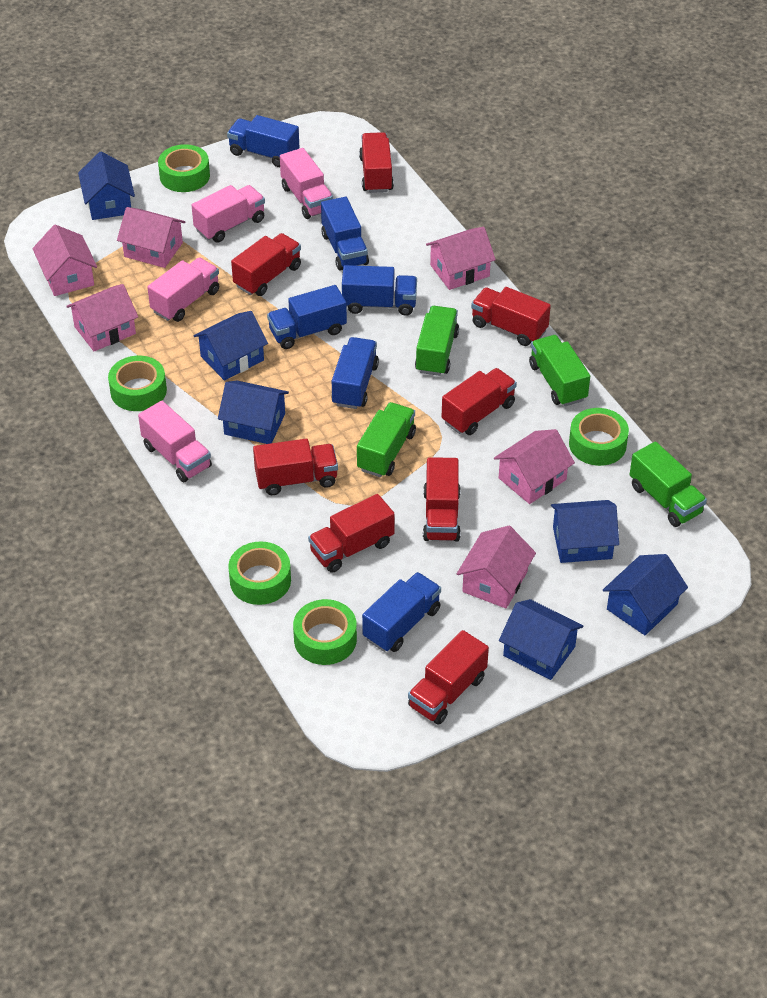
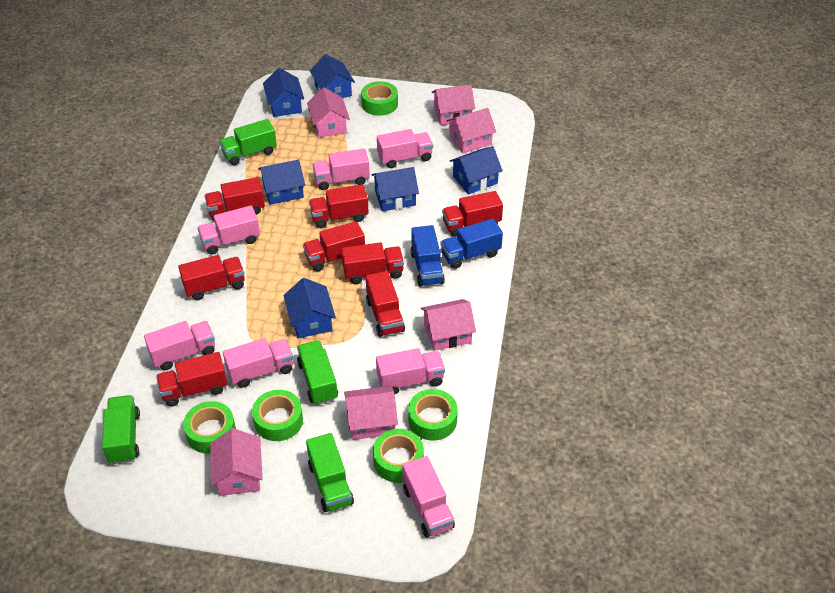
blue truck: [227,115,299,167] [267,285,347,349] [321,197,369,271] [331,337,379,409] [342,265,417,316] [362,572,441,652] = 6 -> [411,225,445,287] [441,219,503,269] = 2
pink truck: [138,401,212,482] [147,257,219,322] [191,185,265,243] [280,148,333,219] = 4 -> [144,321,215,371] [197,206,260,255] [223,338,293,388] [312,149,370,190] [376,348,445,394] [377,129,433,168] [402,456,455,537] = 7

